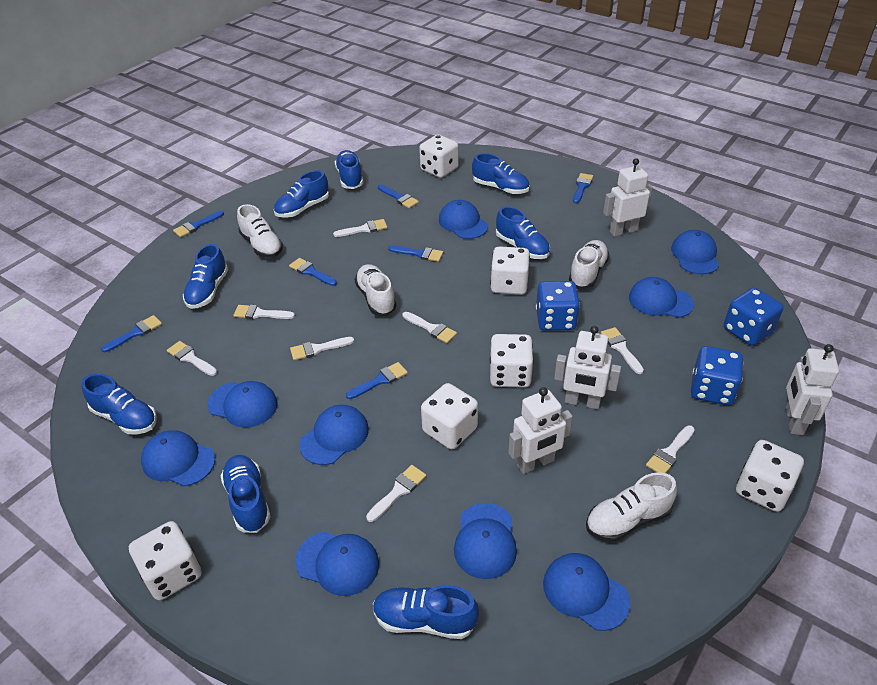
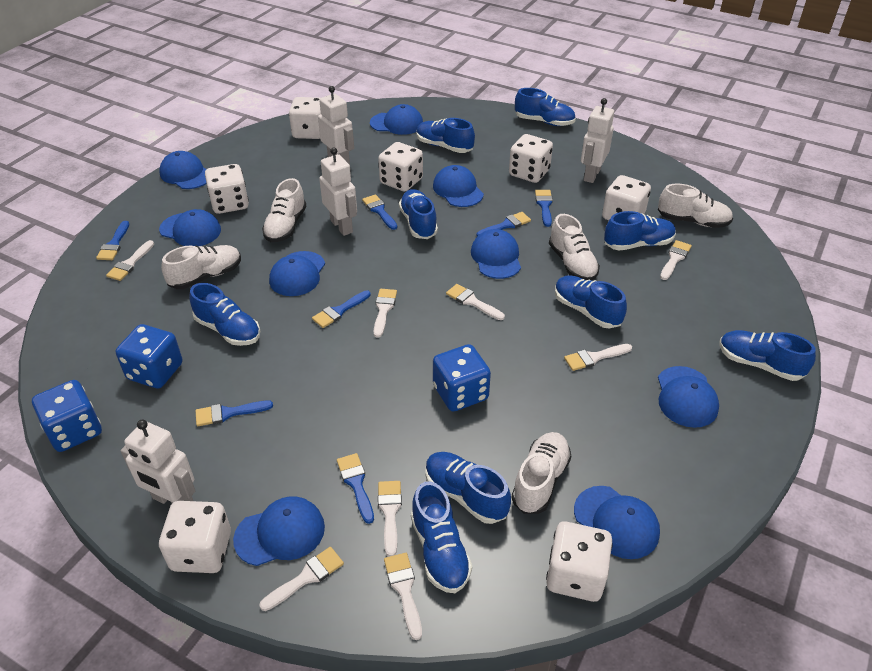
blue shoe: [81,373,157,434] [183,244,228,309] [220,455,271,533] [274,170,329,218] [335,150,363,189] [373,585,479,639] [472,153,529,194] [496,206,550,259] = 8 -> [189,283,260,346] [399,189,438,239] [411,481,472,593] [416,118,475,153] [425,452,511,524] [515,88,576,126] [555,275,627,329] [604,211,676,251] [719,330,816,381] = 9
white dice: [129,521,202,600] [419,134,459,178] [421,383,478,449] [490,246,530,295] [490,334,534,388] [736,440,804,512] = 6 -> [159,501,231,573] [205,164,249,214] [289,97,321,139] [378,142,423,192] [509,134,553,183] [546,521,613,602] [602,175,651,220] = 7
white shoe: [237,204,283,258] [354,264,397,315] [569,240,610,289] [586,472,677,542] = 4 -> [161,245,241,289] [262,178,306,242] [511,432,571,514] [549,214,600,280] [658,184,733,228] = 5

